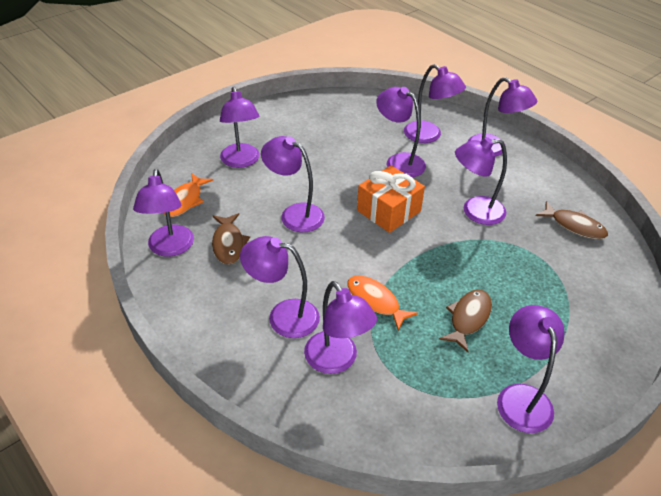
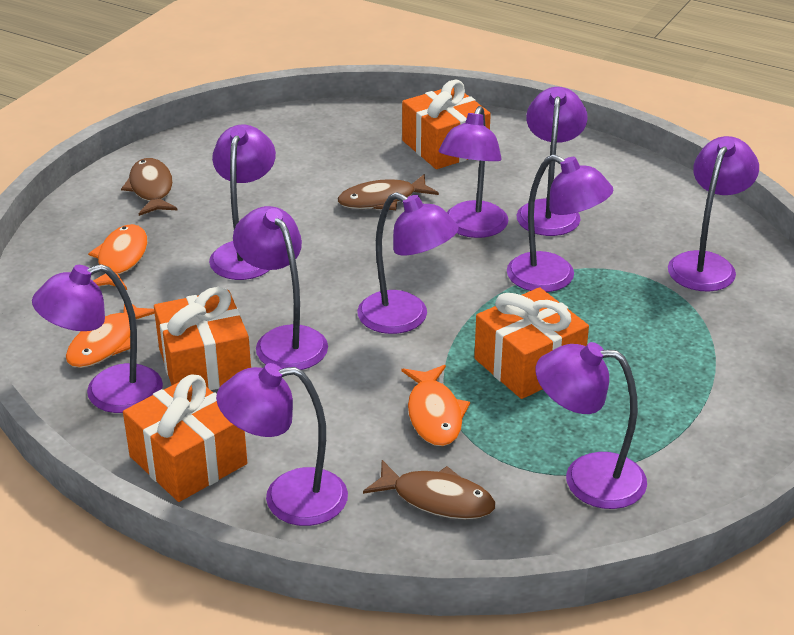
orange fish: [163,173,213,217] [348,276,418,331] = 2 -> [66,304,155,368] [88,224,147,290] [401,365,470,446] = 3
orange gift: [357,165,425,233] = 1 -> [123,374,247,502] [154,287,251,390] [402,80,491,169] [474,287,589,399] = 4

